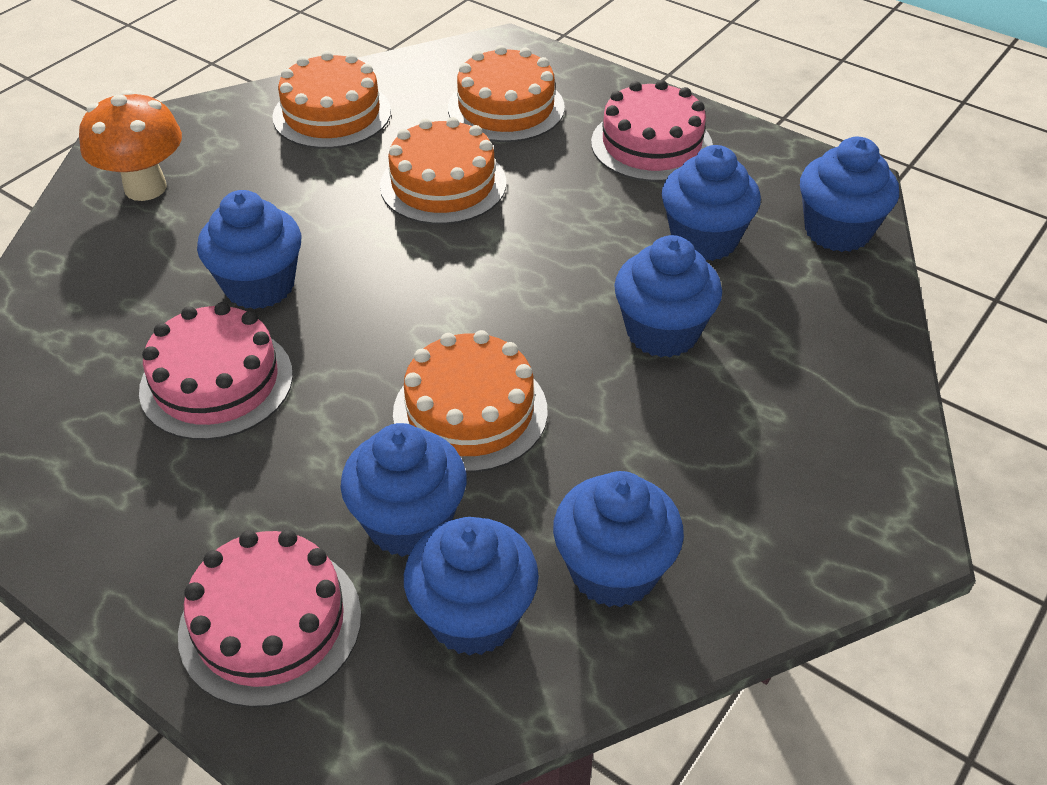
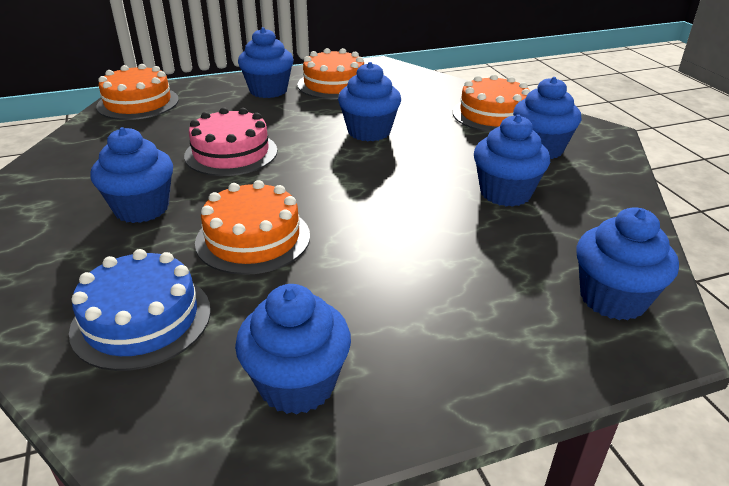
blue cake: none = 0 -> [69,249,211,371] = 1
orange mushroom: [79,90,182,201] = 1 -> none = 0
pink cake: [139,302,293,440] [178,530,361,708] [591,80,713,182] = 3 -> [184,107,277,176] = 1

